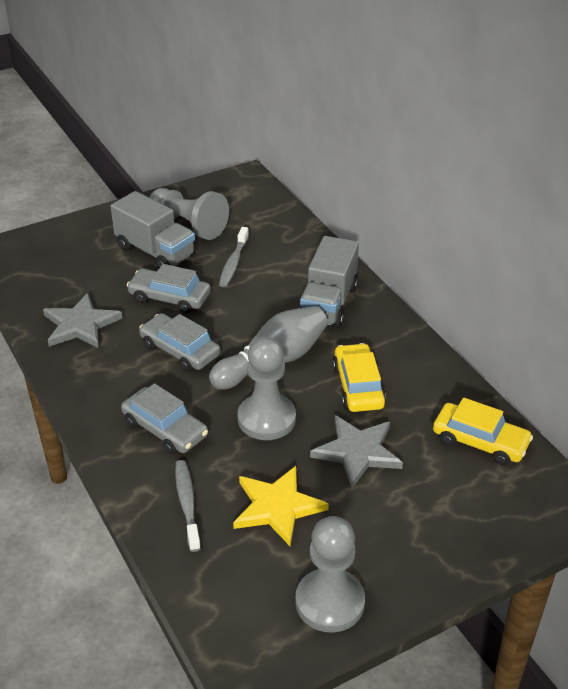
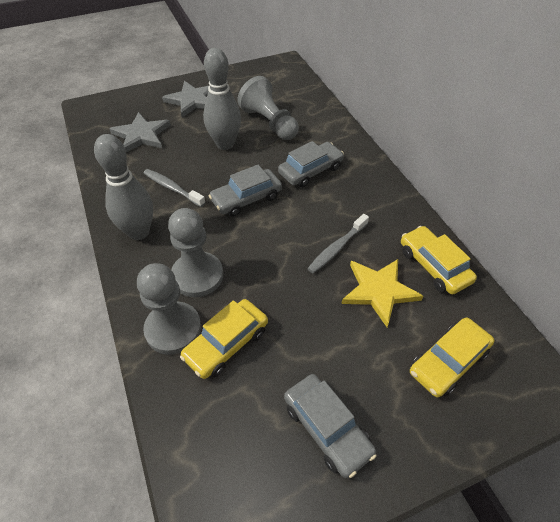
grey bowling pin: [209,306,328,390] = 1 -> [94,134,153,240] [203,48,241,150] = 2
grey truck: [110,191,195,268] [299,236,359,328] = 2 -> none = 0
yellow car: [333,343,386,412] [433,397,533,465] = 2 -> [180,299,268,379] [401,226,477,295] [410,318,495,398] = 3

